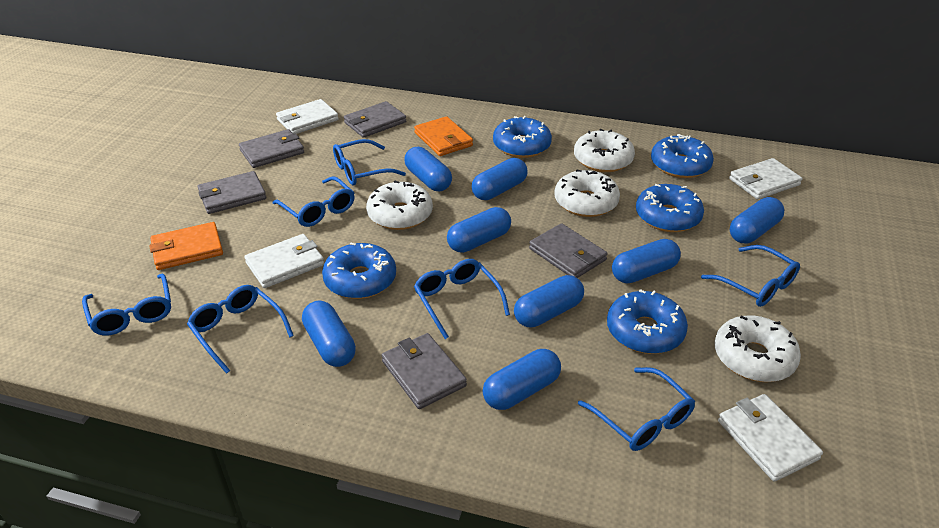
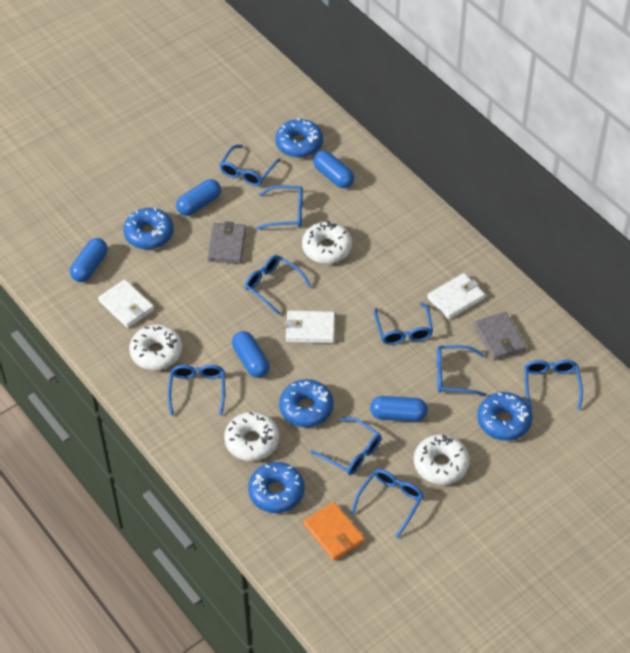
blue capsule: [302,301,356,367] [404,147,452,191] [447,207,511,253] [472,158,528,200] [483,349,561,410] [514,275,584,327] [612,239,681,284] [730,197,784,244] = 8 -> [70,238,108,282] [176,179,221,216] [232,331,270,378] [313,151,354,188] [370,396,428,422] = 5
blue glasses: [82,274,171,335] [187,285,294,374] [273,176,355,227] [333,139,406,185] [414,259,510,339] [578,367,695,451] [701,245,800,307] = 7 -> [168,365,225,415] [219,145,281,186] [245,255,311,315] [256,185,303,230] [311,417,381,475] [351,469,424,538] [374,302,433,345] [437,345,487,396] [524,360,583,410] = 9
grey wallet: [198,171,266,214] [239,129,304,168] [344,101,406,138] [381,333,467,409] [529,223,608,278] = 5 -> [207,221,246,263] [474,312,526,361] = 2
orange wallet: [149,222,223,270] [414,116,473,156] = 2 -> [303,502,364,561] = 1
white wallet: [244,234,324,288] [276,99,339,134] [718,394,823,482] [729,158,802,199] = 4 -> [98,279,154,328] [285,311,335,343] [427,273,485,320] = 3

